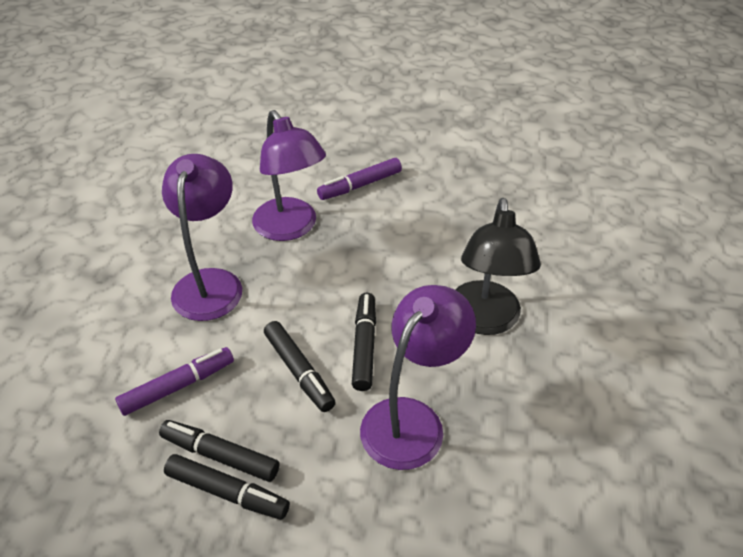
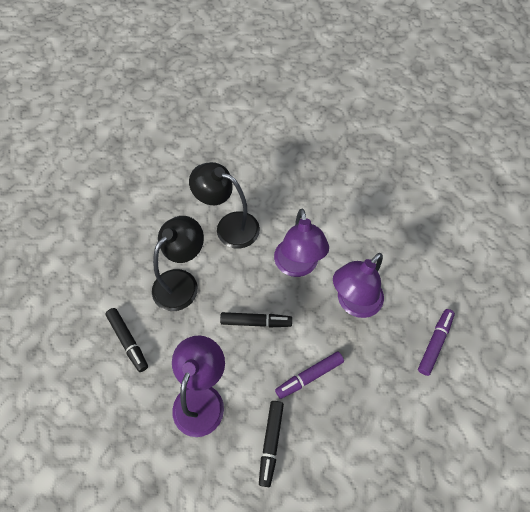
black lamp: [455,198,541,335] = 1 -> [152,216,204,311] [189,162,260,249] = 2
black marker: [159,420,279,482] [164,454,290,520] [264,321,336,412] [352,293,376,391] = 4 -> [105,308,148,372] [220,312,292,327] [259,401,284,487] = 3

